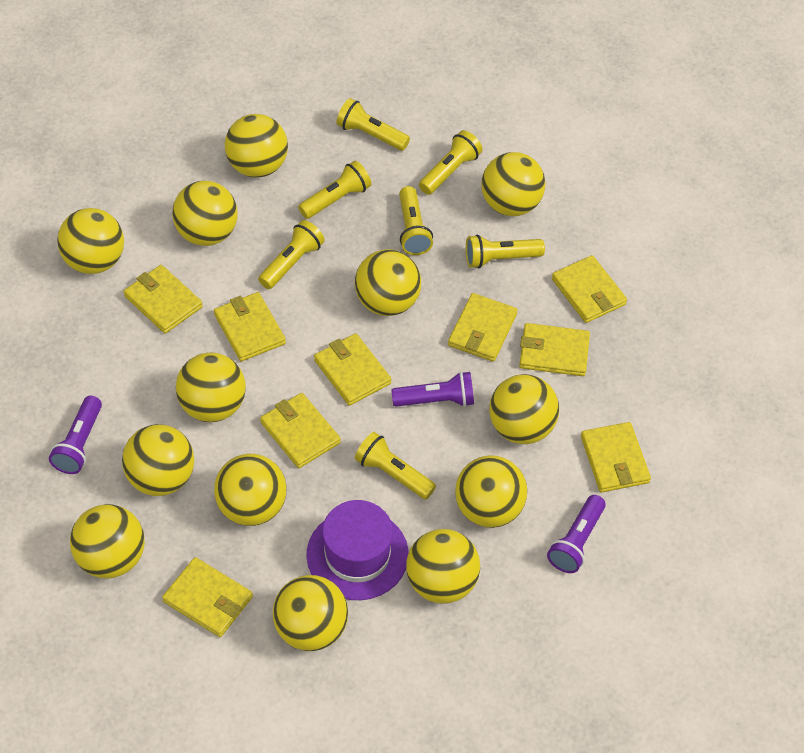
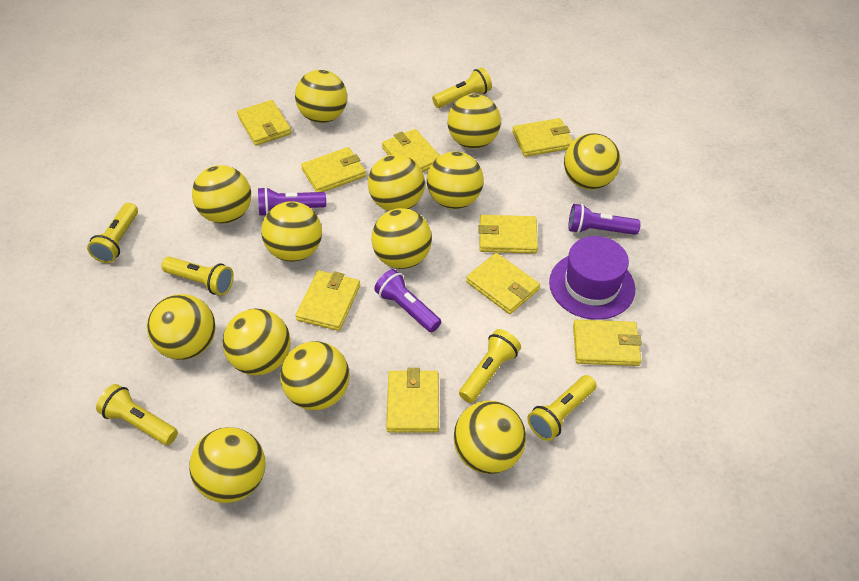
yellow flashlight: [258,220,325,289] [298,161,371,219] [336,98,410,151] [355,432,436,499] [399,186,433,255] [419,130,483,195] [466,234,545,268] = 7 -> [87,203,138,263] [96,384,178,445] [162,257,234,295] [432,68,492,108] [459,329,521,403] [527,375,597,441] = 6

